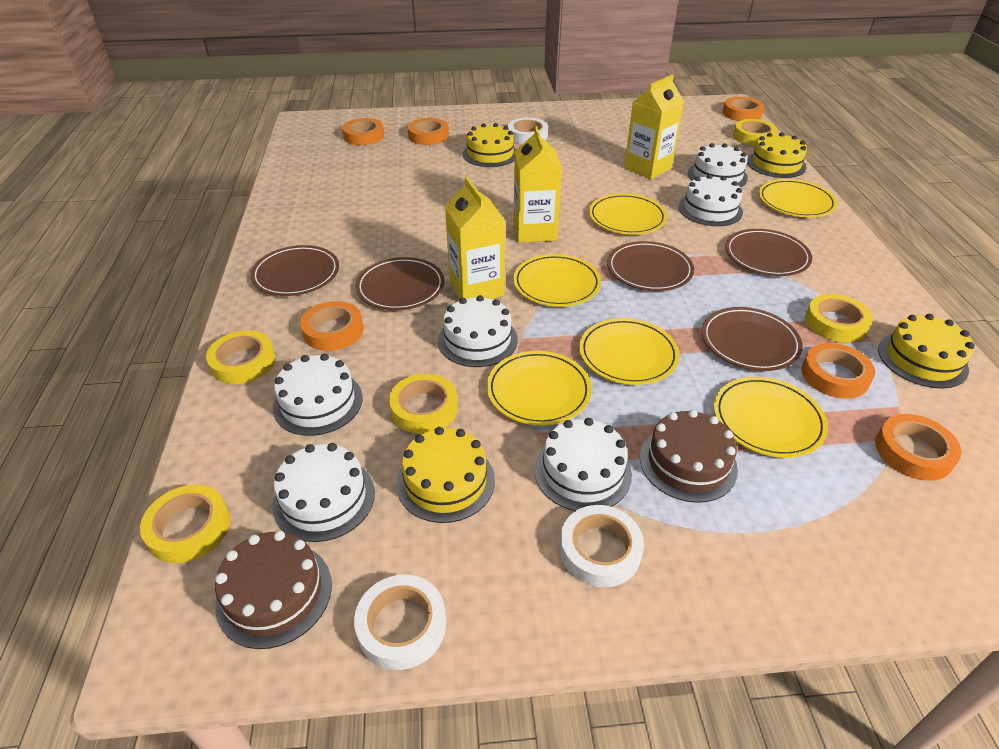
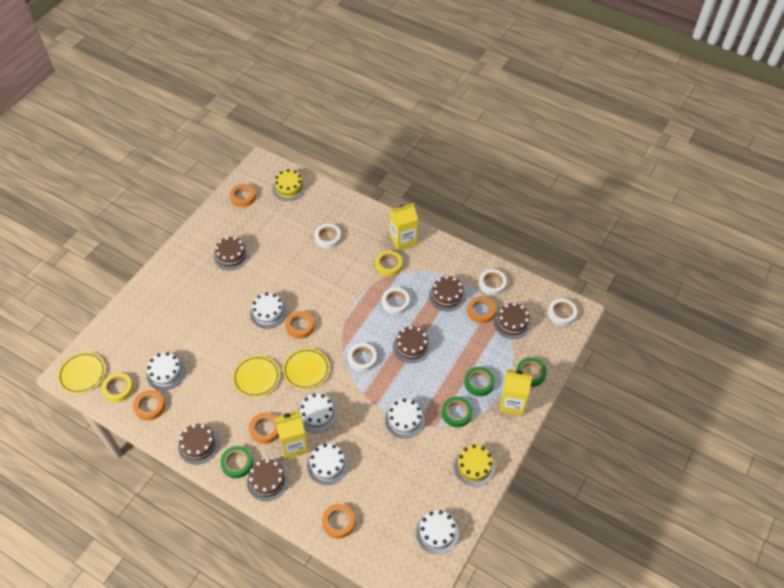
brown cake: [215,531,332,649] [640,410,738,503] = 2 -> [178,424,220,464] [214,237,249,270] [247,459,289,501] [393,326,431,363] [429,276,466,311] [494,303,531,339] = 6
brown plate: [251,245,339,296] [356,257,445,310] [607,241,694,291] [702,307,803,371] [725,229,812,276] = 5 -> none = 0
green tape: none = 0 -> [220,446,253,479] [442,397,473,427] [464,367,495,396] [516,357,547,387] = 4
white tape: [354,575,446,670] [508,117,548,144] [560,505,644,587] = 3 -> [314,224,341,249] [348,343,377,372] [382,288,410,315] [479,269,507,295] [548,298,577,326] = 5
yellow cake: [396,427,495,523] [463,123,517,167] [747,132,807,178] [878,314,975,389] = 4 -> [273,169,306,201] [454,445,495,486] = 2
yellow plate: [487,351,592,425] [513,254,601,307] [579,318,680,385] [589,194,667,235] [714,377,828,458] [759,179,837,217] = 6 -> [58,352,106,394] [233,355,280,397] [283,348,330,389] = 3
yellow tape: [140,485,230,563] [206,330,275,384] [389,374,458,434] [733,119,778,146] [805,294,873,343] = 5 -> [101,373,134,403] [375,251,402,276] = 2

